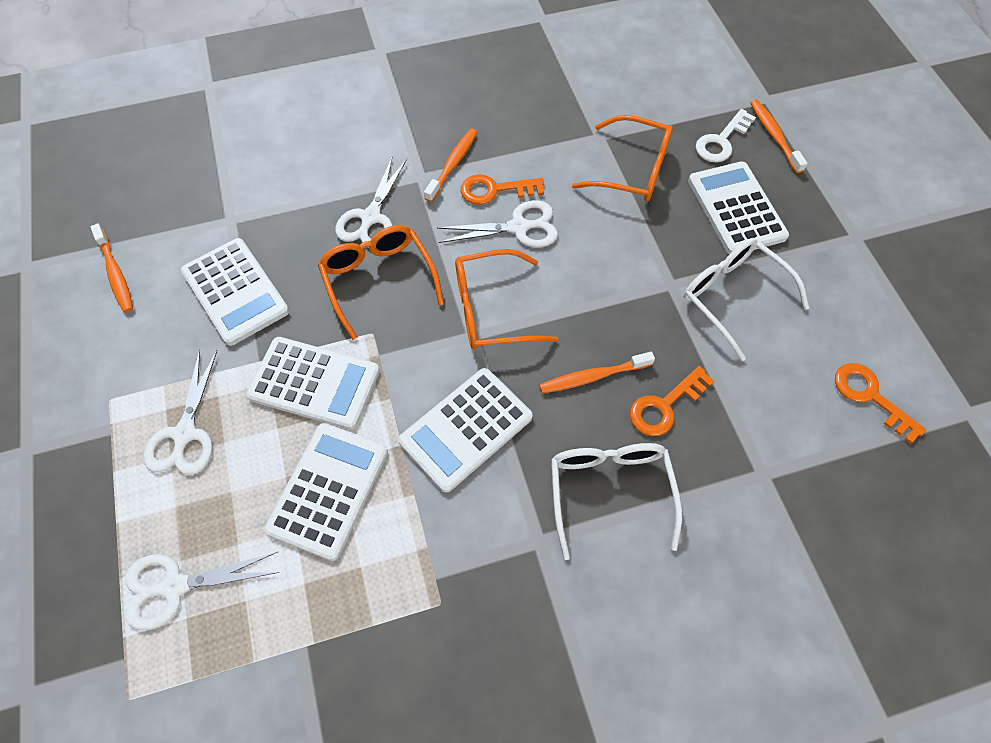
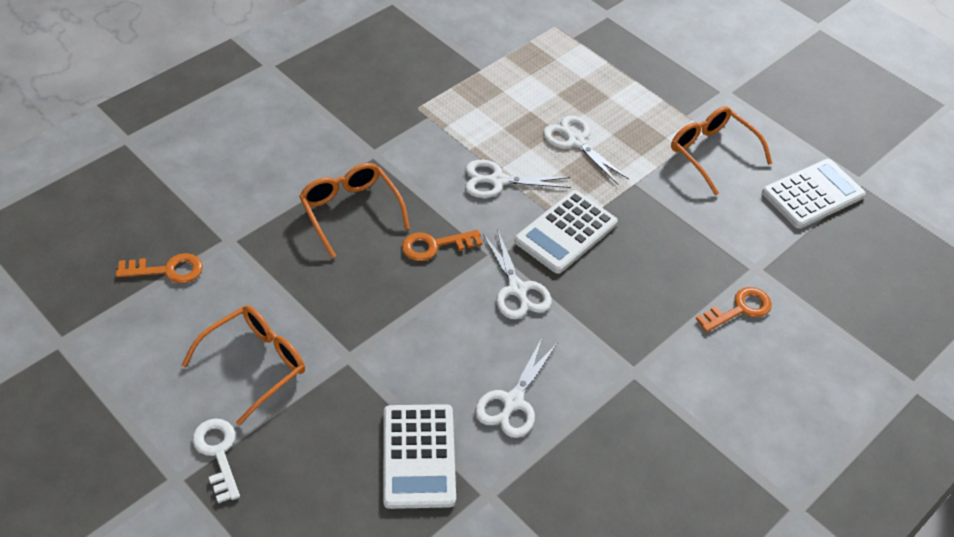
orange toothbrush: [90,223,133,313] [424,129,477,202] [539,352,655,393] [751,100,808,173] = 4 -> none = 0
white calculator: [181,238,289,346] [246,337,380,430] [264,423,388,561] [398,368,533,493] [688,162,789,254] = 5 -> [383,404,456,509] [515,190,618,274] [762,159,866,229] = 3
white glasses: [551,443,682,560] [684,238,809,361] = 2 -> none = 0

